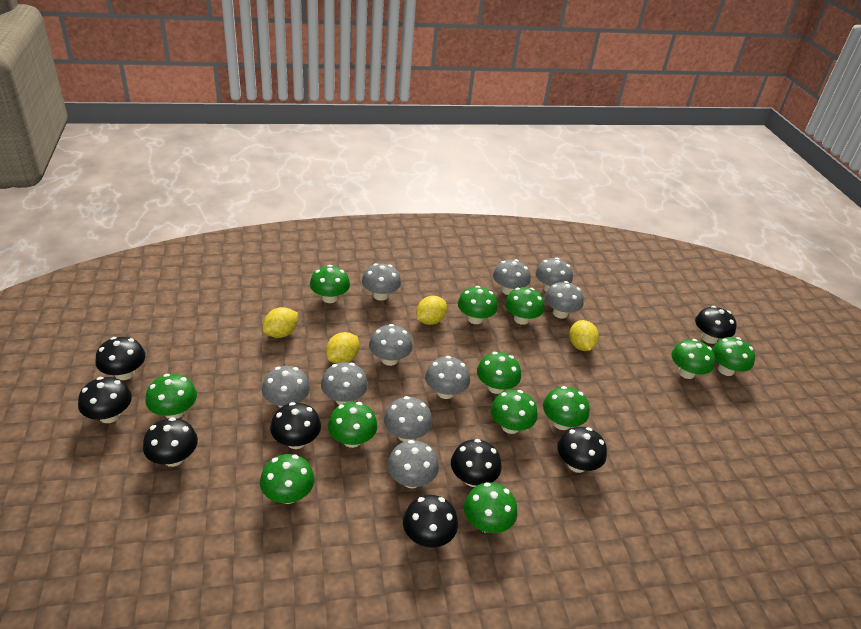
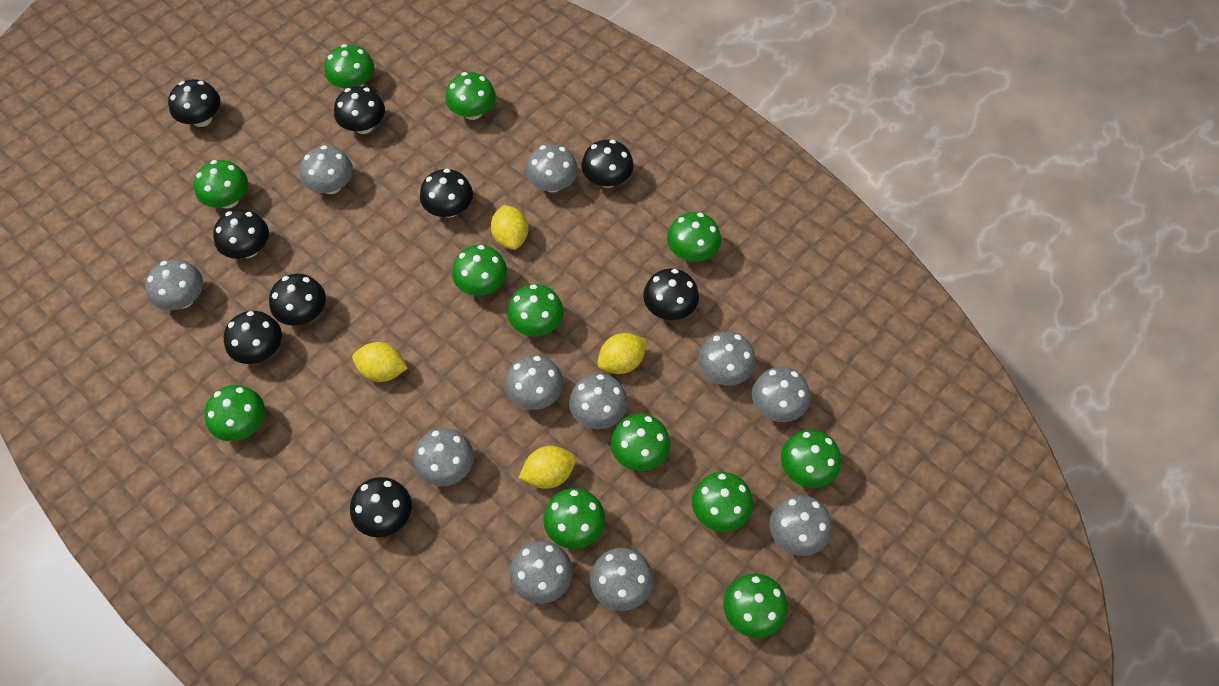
black mushroom: [78,377,132,423] [96,337,146,380] [143,417,198,467] [270,402,321,449] [403,495,458,547] [451,439,501,487] [558,427,607,473] [695,306,737,344] = 8 -> [168,79,220,127] [213,209,269,259] [224,311,282,364] [269,274,326,326] [334,86,385,134] [350,477,412,537] [420,169,473,218] [581,140,634,188] [643,268,699,320] = 9
grey mushroom: [262,366,310,408] [321,362,368,405] [362,263,401,301] [369,324,413,366] [384,396,432,442] [387,440,439,488] [425,356,470,399] [493,259,531,295] [535,258,573,292] [545,281,584,319] = 10 -> [145,259,203,311] [300,145,353,194] [413,428,474,486] [505,355,563,410] [509,541,573,604] [526,144,578,192] [569,373,628,429] [590,548,653,611] [698,331,756,386] [752,367,810,422] [769,495,832,556] = 11

